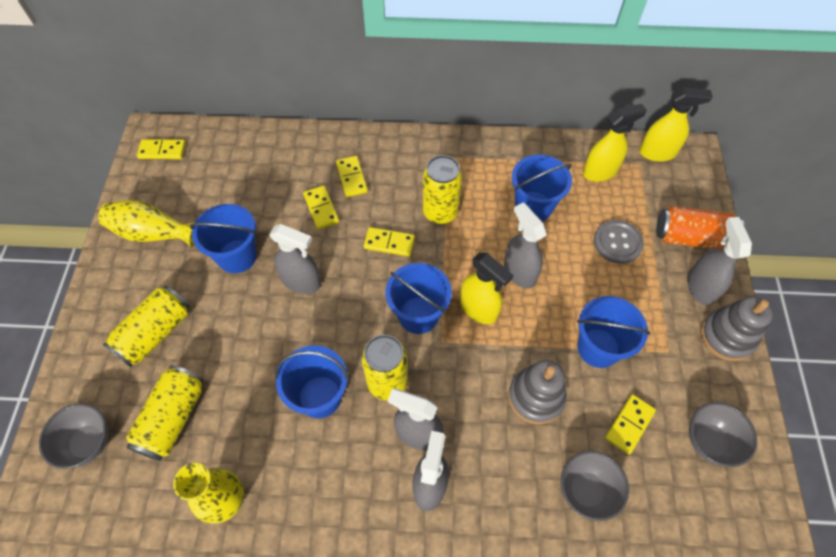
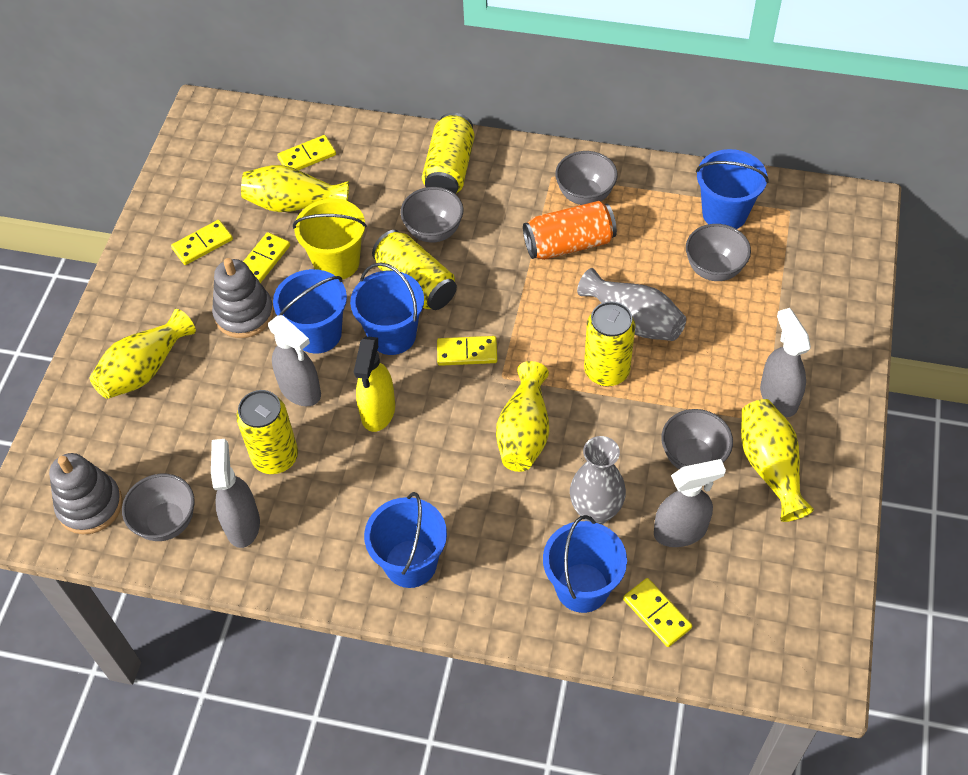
grey bowl: [39,403,109,469] [561,451,629,521] [689,402,757,467] = 3 -> [122,473,195,541] [401,187,463,243] [555,151,618,205] [661,409,733,469] [686,224,751,281] = 5
grey button: [594,220,644,264] = 1 -> none = 0
grey spray bottle: [269,224,321,294] [388,388,444,451] [413,431,449,511] [504,202,547,288] [687,217,752,306] = 5 -> [211,439,260,548] [268,315,321,406] [654,459,726,547] [760,308,811,417] = 4
grey vase: none = 0 -> [570,436,626,525] [577,268,686,341] = 2
yellow bucket: none = 0 -> [293,198,367,280] = 1
yellow spray bottle: [460,252,513,324] [583,104,647,182] [639,87,713,162] = 3 -> [354,336,395,432] = 1
yellow vase: [98,200,195,247] [173,463,244,523] = 2 -> [90,309,196,399] [241,165,349,212] [496,361,549,472] [741,399,814,522] = 4

